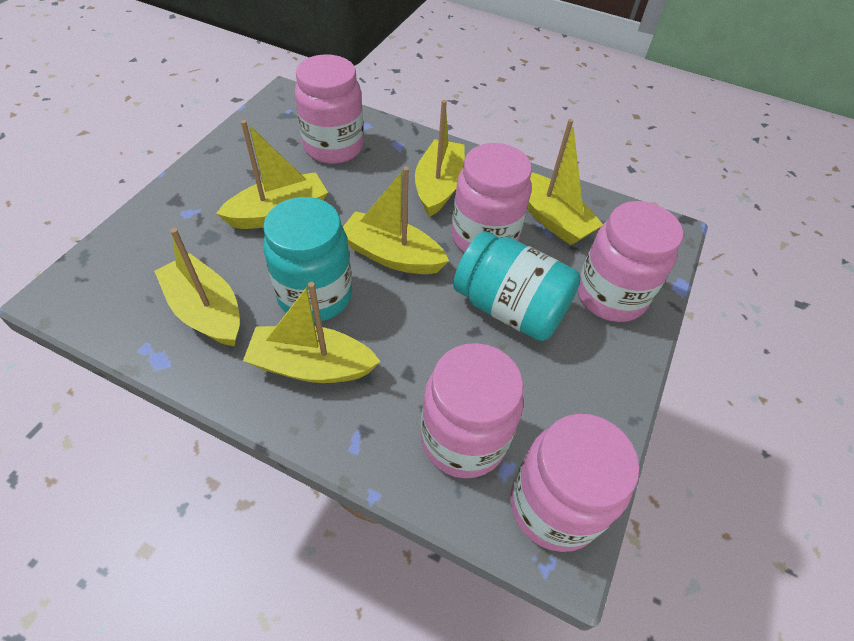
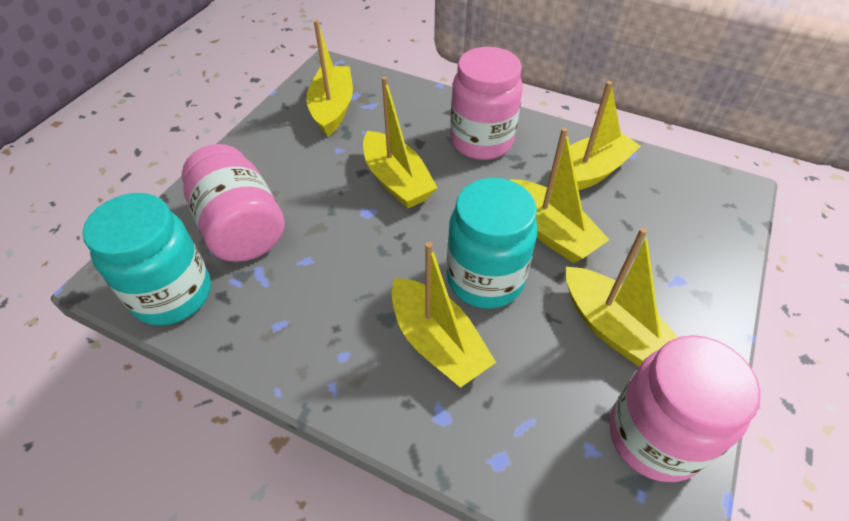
pink jar: [295,54,364,164] [421,343,523,478] [451,143,532,253] [510,414,639,552] [577,201,683,322] = 5 -> [182,144,284,262] [450,47,523,160] [609,335,761,482] = 3

